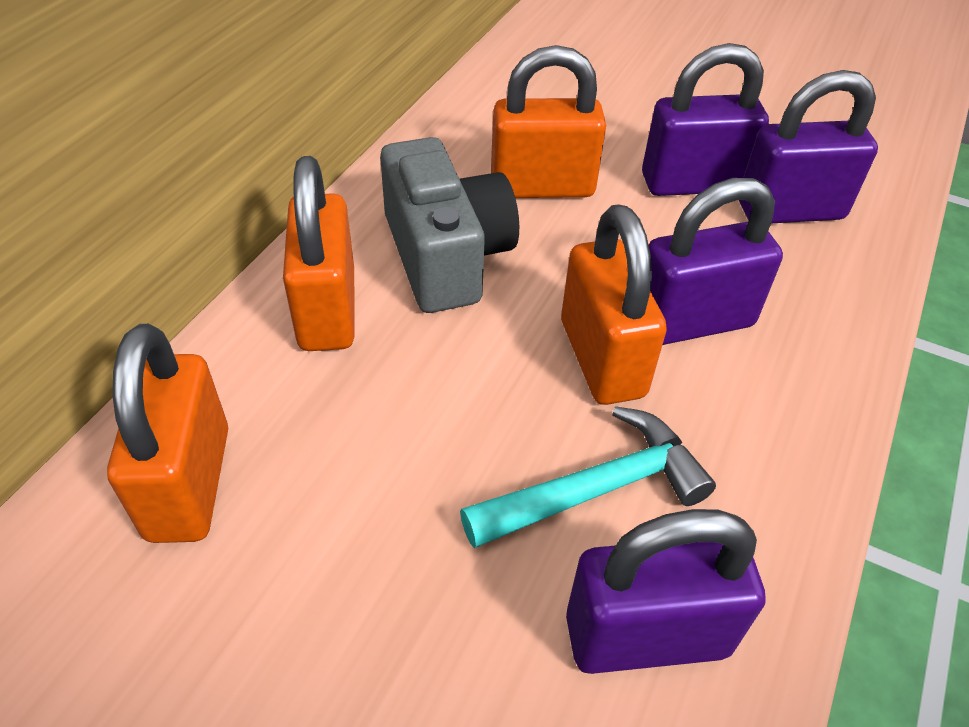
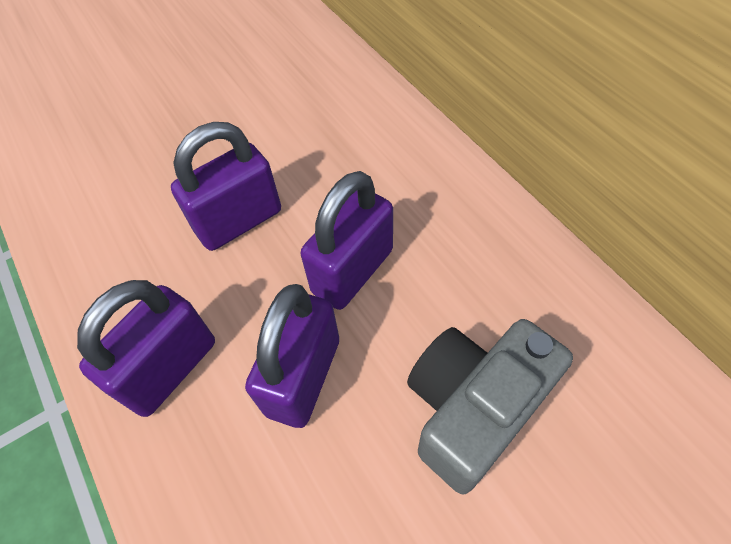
orange padlock: [107,324,228,543] [283,156,355,351] [491,45,606,198] [561,204,667,405] = 4 -> none = 0
turquoise hammer: [460,406,716,548] = 1 -> none = 0

